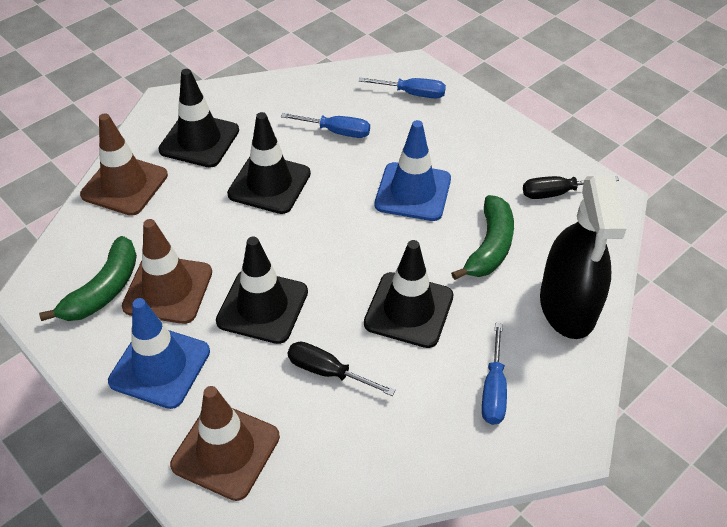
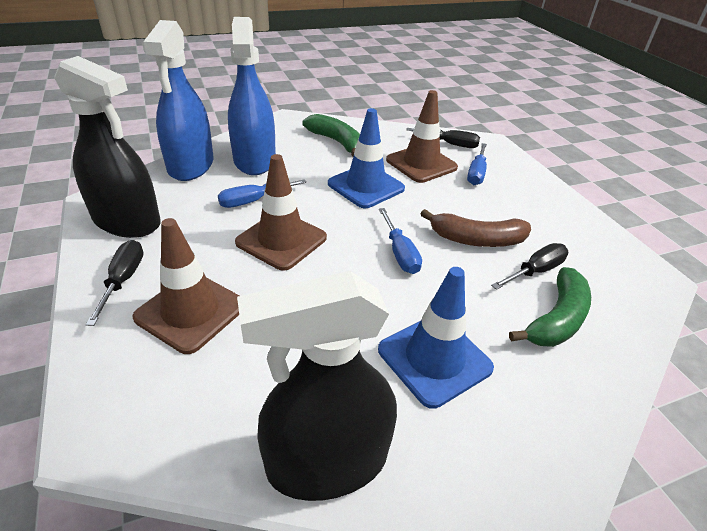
black screwdriver: [288,341,396,396] [523,176,619,199] = 2 -> [86,240,144,326] [406,128,480,148] [491,243,568,290] = 3
black spray bottle: [540,176,627,339] = 1 -> [55,56,161,238] [237,271,397,501] = 2
black traffic cone: [158,69,239,168] [216,236,308,344] [227,112,311,214] [364,240,453,348] = 4 -> none = 0
blue spray bottle: none = 0 -> [142,20,214,181] [228,17,276,175] = 2
brown banana: none = 0 -> [421,209,531,247] = 1

